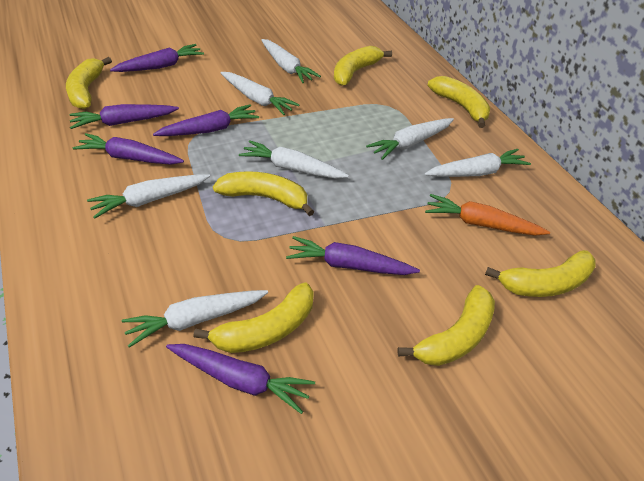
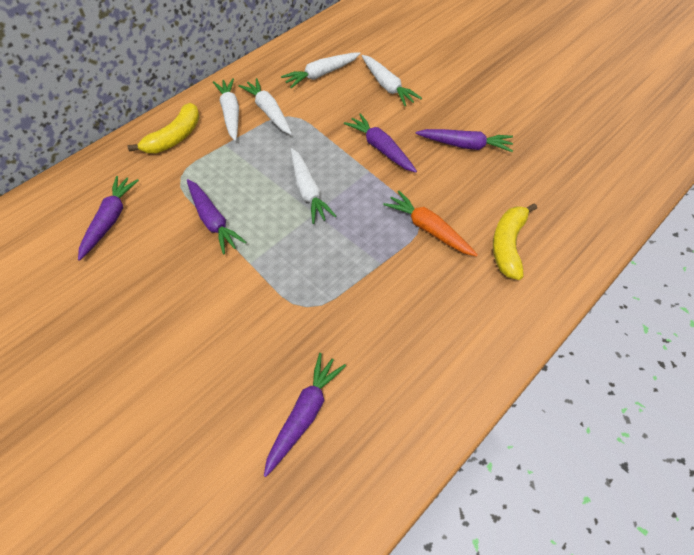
purple carrot: [70,104,179,129] [73,133,184,165] [110,44,204,72] [153,104,259,136] [166,344,315,414] [286,236,420,275] = 6 -> [78,176,139,260] [187,179,247,255] [264,353,346,477] [344,114,417,173] [415,129,513,152] = 5
white carrot: [87,174,210,219] [122,290,268,348] [221,72,300,115] [239,140,349,179] [261,39,321,83] [366,118,454,160] [425,149,531,177] = 7 -> [213,78,239,141] [238,78,292,135] [281,52,360,88] [291,148,336,224] [362,55,422,107] = 5
yellow banana: [66,57,112,109] [194,283,314,353] [213,171,314,216] [334,46,392,86] [397,285,495,366] [427,76,490,128] [485,250,596,297] = 7 -> [128,103,200,153] [493,203,537,280] = 2

